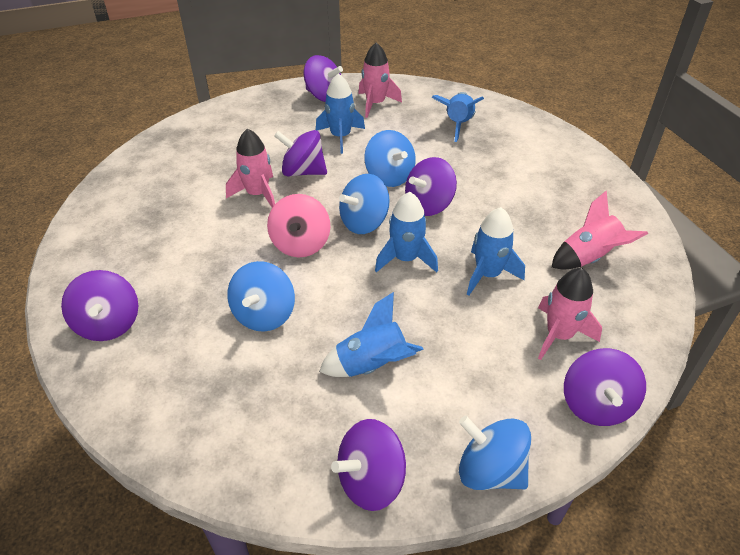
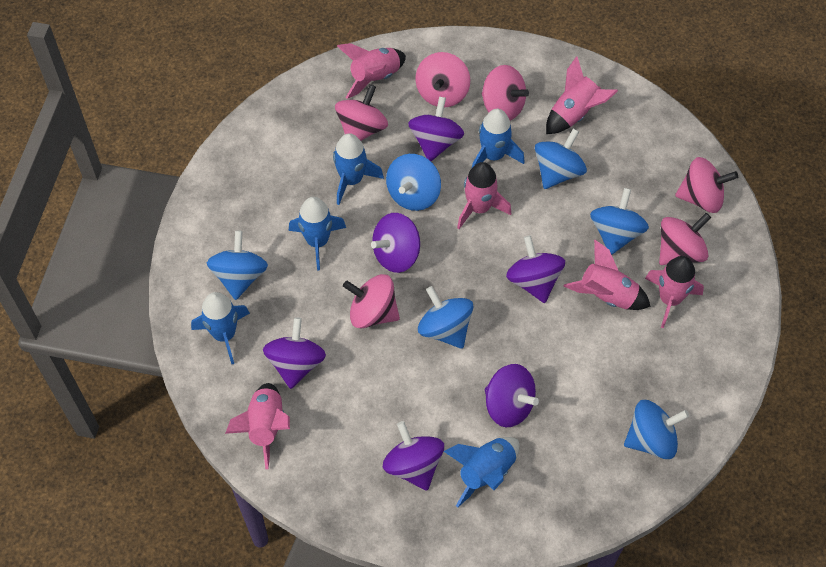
blue spinning top: [227,261,295,332] [339,174,390,234] [364,130,416,187] [459,416,531,490] = 4 -> [207,230,268,300] [386,154,441,211] [418,286,473,349] [535,128,587,189] [590,188,649,255] [624,400,689,459] = 6
pink rocket: [226,128,275,208] [358,42,402,118] [538,268,602,360] [551,191,648,270] = 4 -> [225,383,290,469] [337,43,406,99] [457,162,511,229] [546,56,618,134] [563,240,651,310] [645,256,704,328] = 6
pink spinning top: [267,194,330,257] = 1 -> [335,84,388,141] [343,274,400,329] [415,52,470,107] [482,65,529,121] [659,213,711,265] [675,157,738,213] = 6

